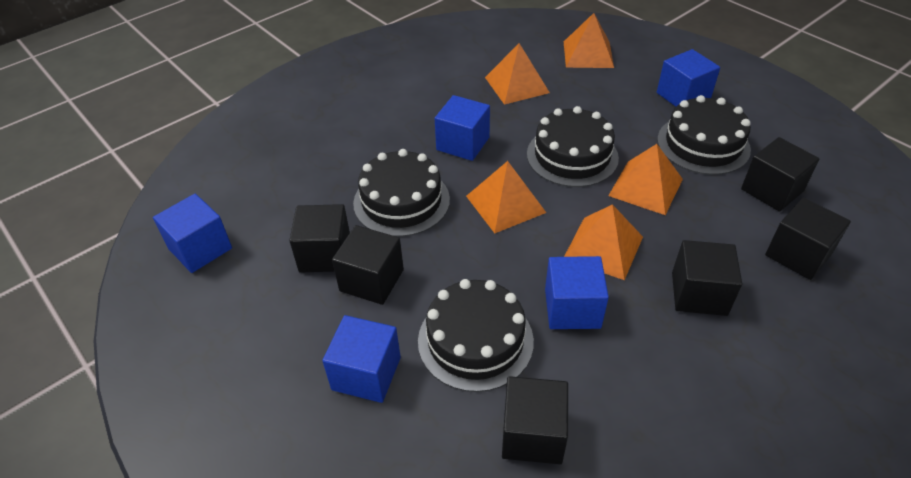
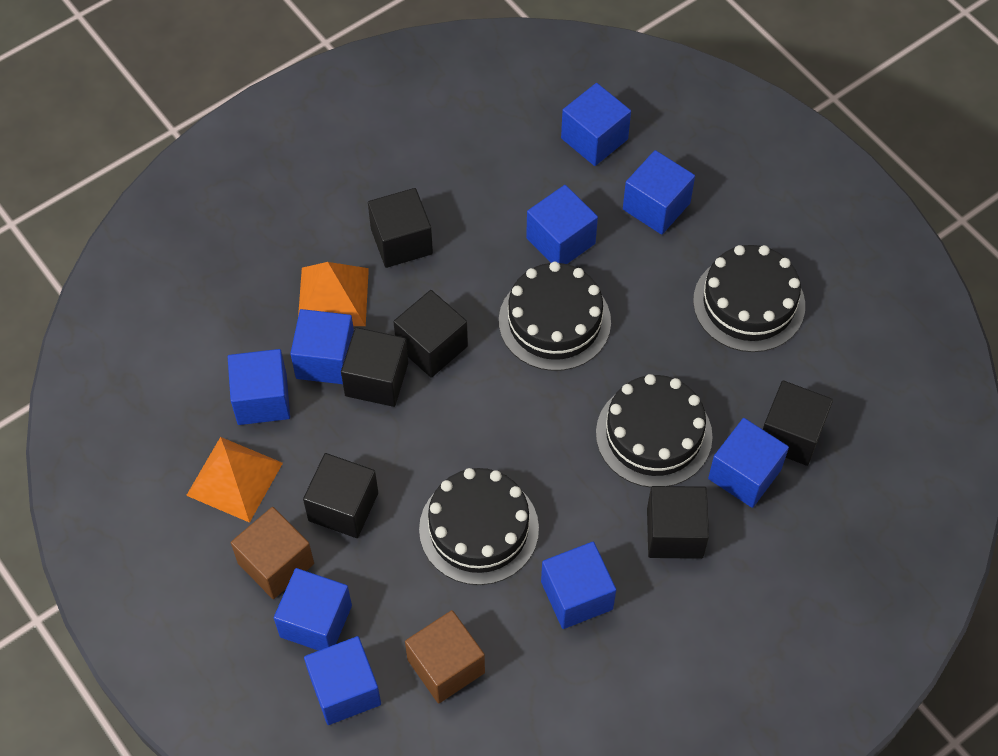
blue cube: [153,194,232,273] [322,315,401,403] [435,95,490,161] [545,256,609,329] [657,49,720,107] = 5 -> [228,349,290,425] [274,568,352,651] [290,309,354,384] [304,636,381,725] [526,185,598,264] [541,542,616,629] [561,83,631,166] [623,150,695,235] [708,418,789,508] = 9
brown cube: none = 0 -> [231,507,314,599] [405,610,485,704] = 2
orange pyramid: [466,161,546,233] [485,43,550,105] [564,13,614,68] [564,204,643,280] [608,144,683,215] = 5 -> [186,437,283,523] [298,262,369,326] = 2

